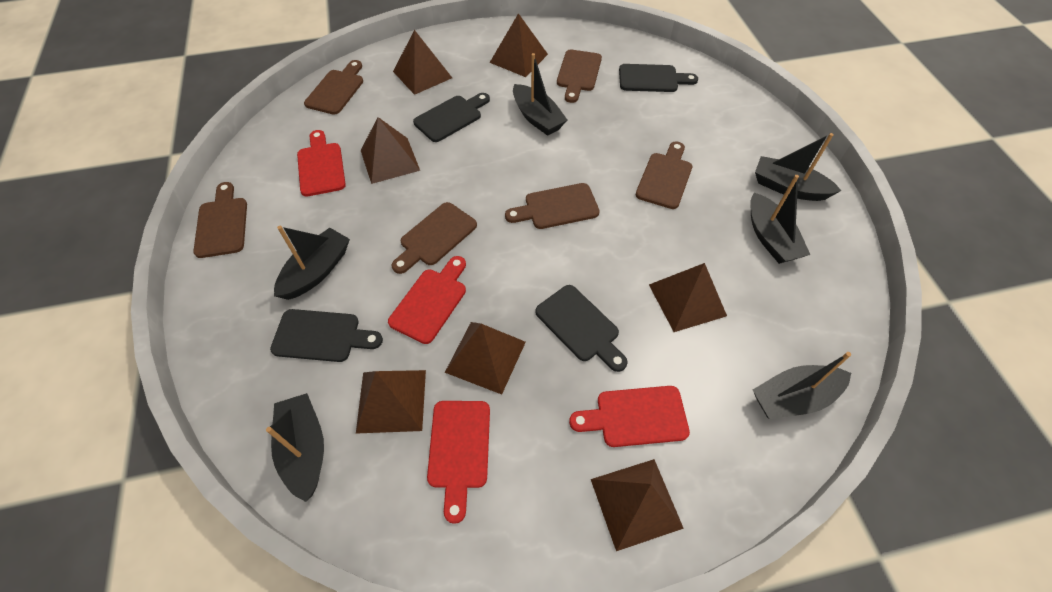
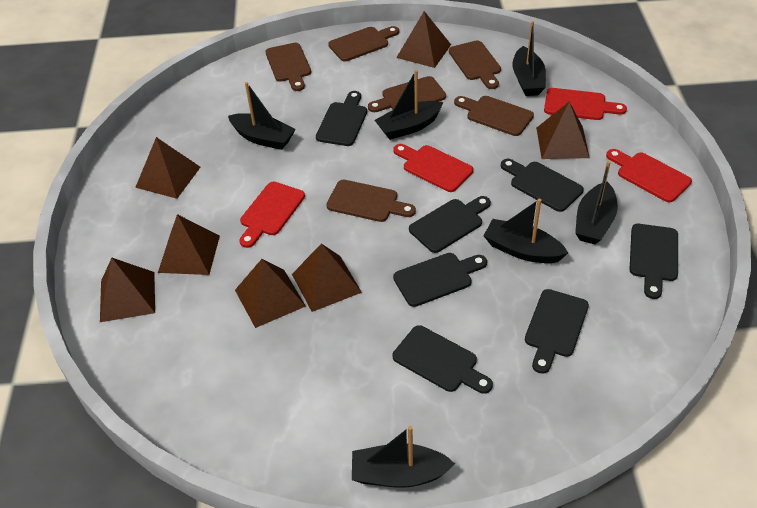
black cutting board: [270,309,383,362] [413,93,490,142] [535,285,628,372] [619,64,698,92] = 4 -> [316,91,367,146] [393,253,487,307] [393,325,493,394] [409,196,491,253] [501,159,584,212] [525,289,589,374] [629,224,678,299] = 7

